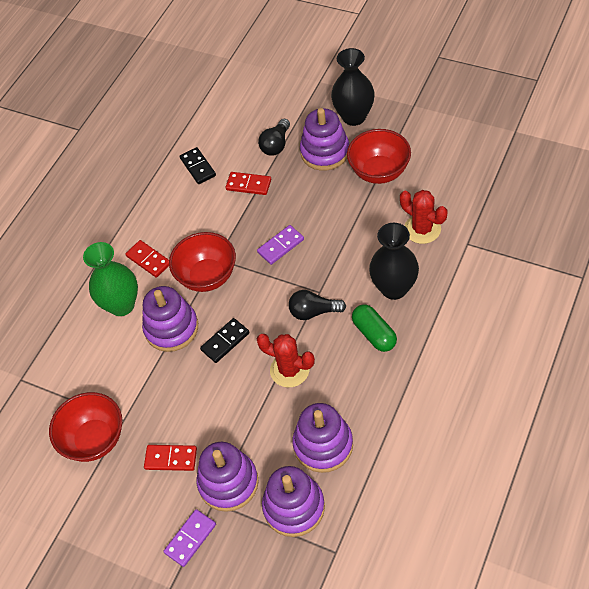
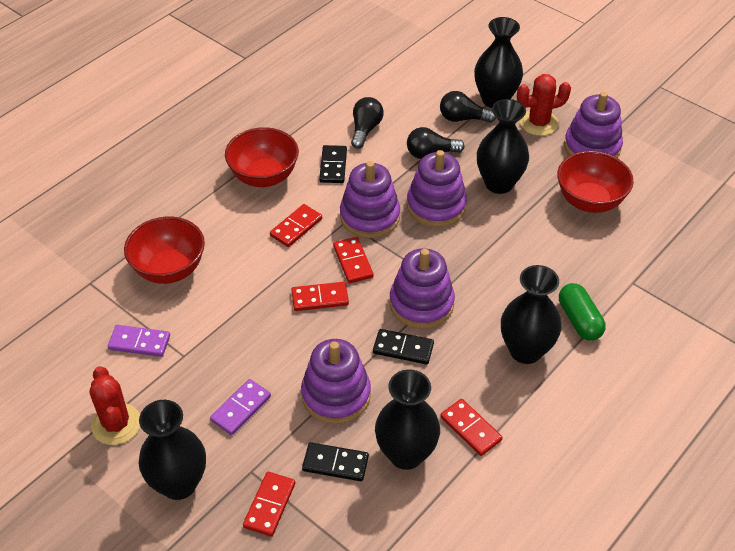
black domino: [180,147,216,184] [200,318,250,363] = 2 -> [302,442,369,481] [319,145,347,183] [373,329,434,364] = 3
black light bulb: [258,119,290,156] [289,290,346,320] = 2 -> [351,97,384,149] [407,127,465,159] [440,91,496,123] = 3
black vase: [331,48,375,126] [369,223,419,300] = 2 -> [139,400,206,500] [375,369,440,470] [474,17,523,108] [477,99,529,194] [501,265,561,364] = 5
green vase: [83,242,138,316] = 1 -> none = 0
red domino: [125,240,169,278] [144,445,197,471] [226,172,271,195] = 3 -> [243,472,295,537] [270,204,322,247] [291,282,349,311] [333,237,374,283] [440,399,503,456] = 5

